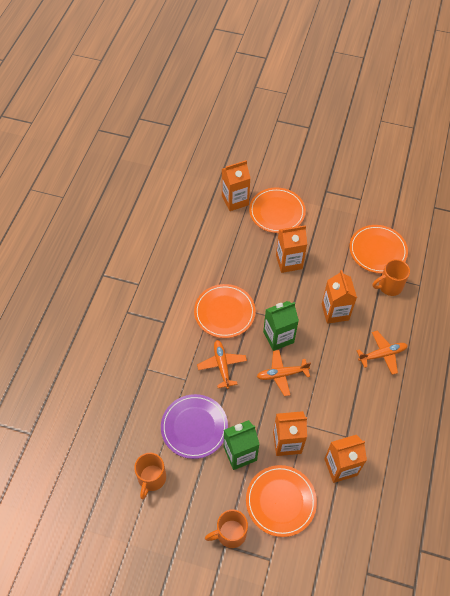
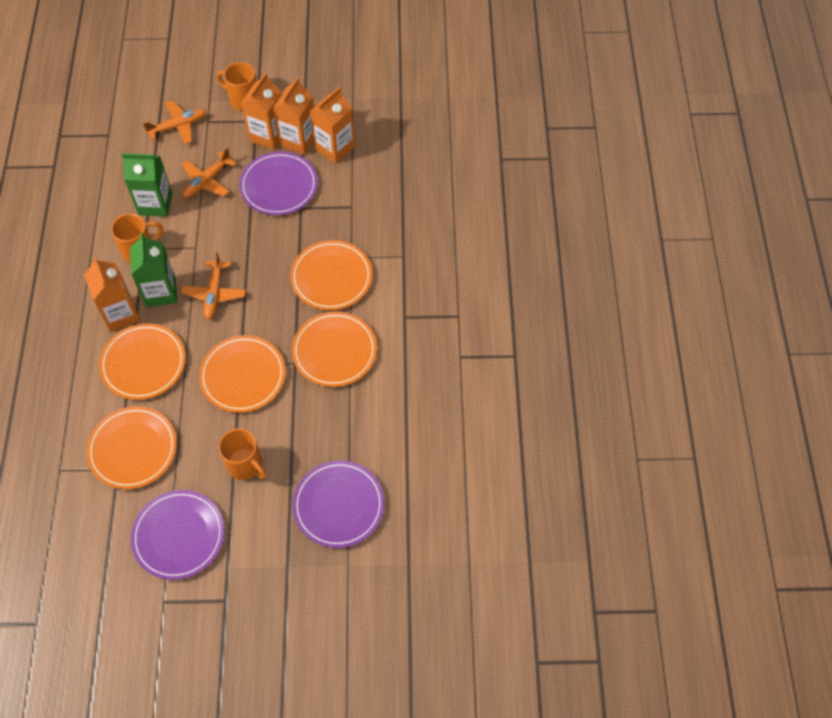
orange carton: [222,160,251,211] [273,411,307,456] [276,225,307,273] [322,270,357,324] [324,435,367,483] = 5 -> [84,257,140,332] [241,73,282,150] [273,78,314,155] [310,87,355,164] = 4
orange plate: [194,284,256,338] [246,465,317,537] [249,187,306,233] [349,225,408,274] = 4 -> [86,406,177,489] [99,323,186,400] [199,335,286,413] [290,240,373,310] [292,312,377,387] = 5
purple plate: [161,394,228,459] = 1 -> [131,490,224,580] [239,152,318,215] [293,461,384,548] = 3

